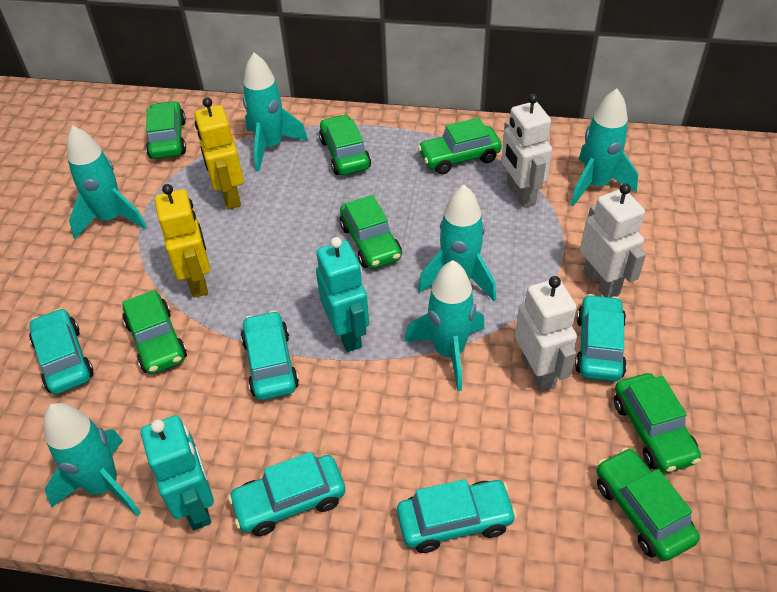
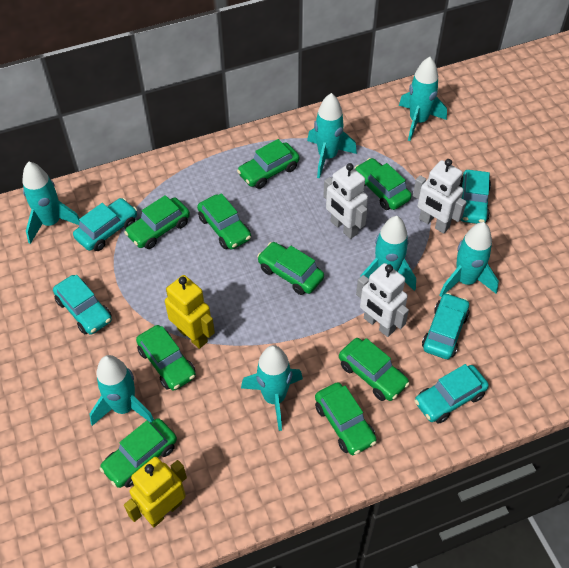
green car: [123,290,187,374] [146,101,186,159] [319,114,371,175] [340,195,402,269] [418,118,502,174] [596,448,700,561] [614,373,701,473] = 7 -> [99,418,177,488] [124,195,190,249] [136,325,196,391] [197,193,251,249] [237,139,299,189] [257,242,324,295] [315,382,377,455] [339,338,410,401] [355,158,412,210] = 9
turquoise robot: [141,415,214,530] [316,237,369,352] = 2 -> none = 0
turquoise rocket: [44,403,141,516] [67,126,147,239] [243,53,308,172] [404,260,485,391] [418,185,496,301] [570,88,638,206] = 6 -> [22,162,80,244] [90,355,154,426] [241,345,303,431] [307,93,357,179] [360,216,416,291] [399,57,447,141] [440,222,499,297] = 7

